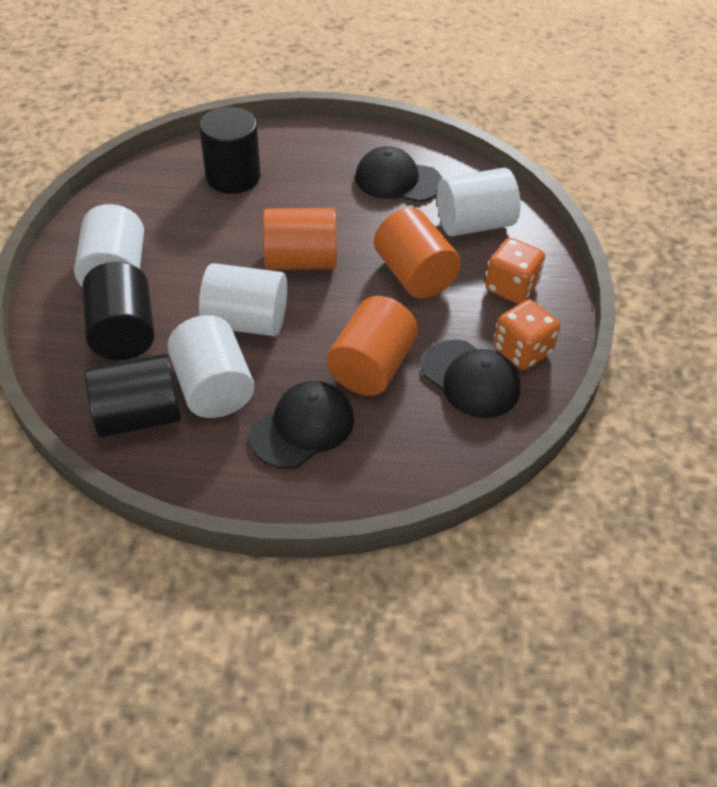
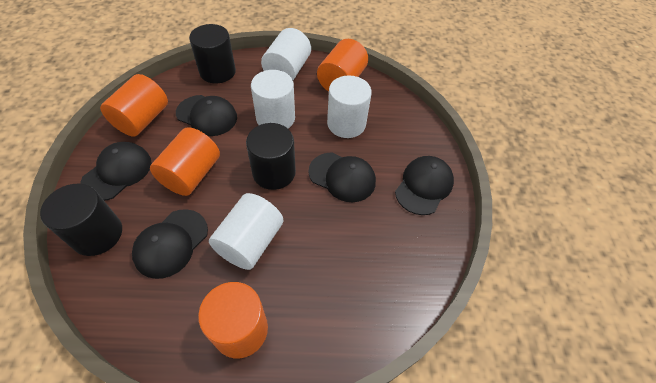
black cap: [250,381,354,469] [355,146,442,202] [421,340,520,418] = 3 -> [80,142,151,201] [132,209,208,279] [176,95,237,136] [308,152,376,202] [395,156,454,215] = 5
orange cylinder: [263,208,337,270] [327,296,418,396] [374,207,461,299] = 3 -> [100,74,168,137] [150,127,220,196] [198,282,268,358] [317,39,368,91] = 4
orange dice: [485,238,545,304] [494,299,560,370] = 2 -> none = 0

